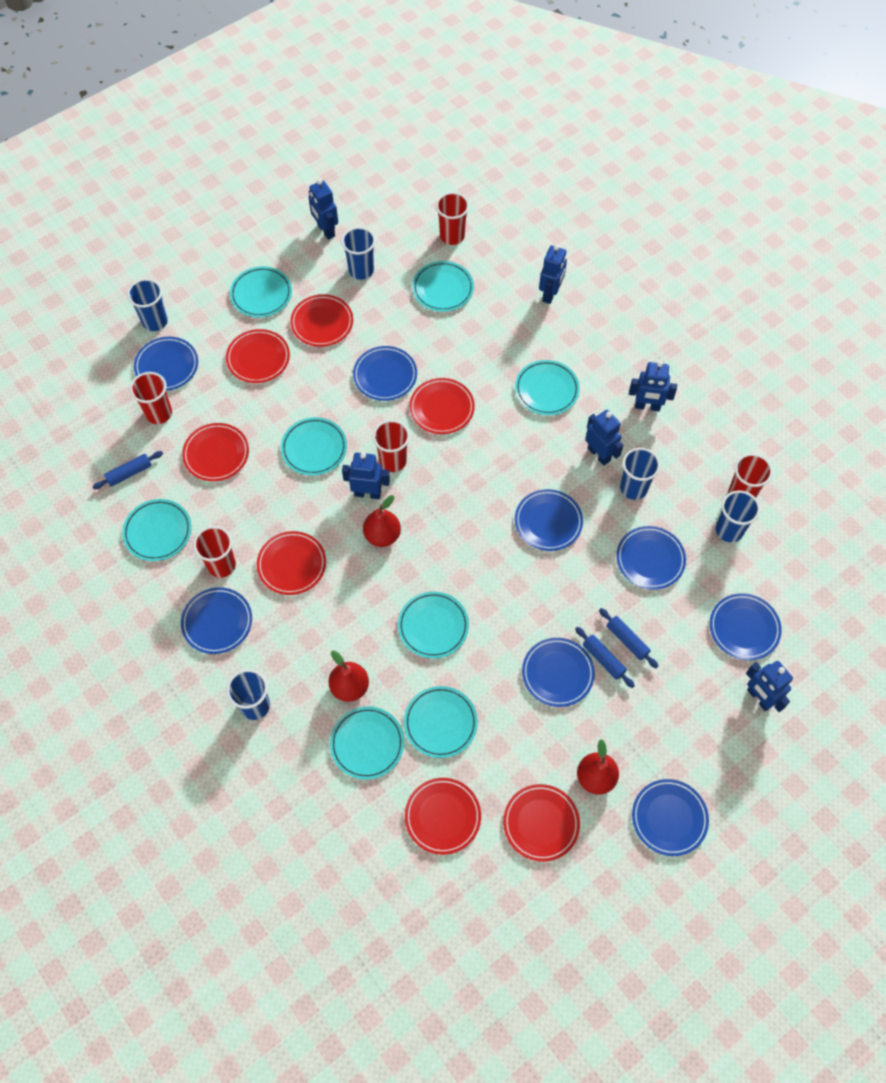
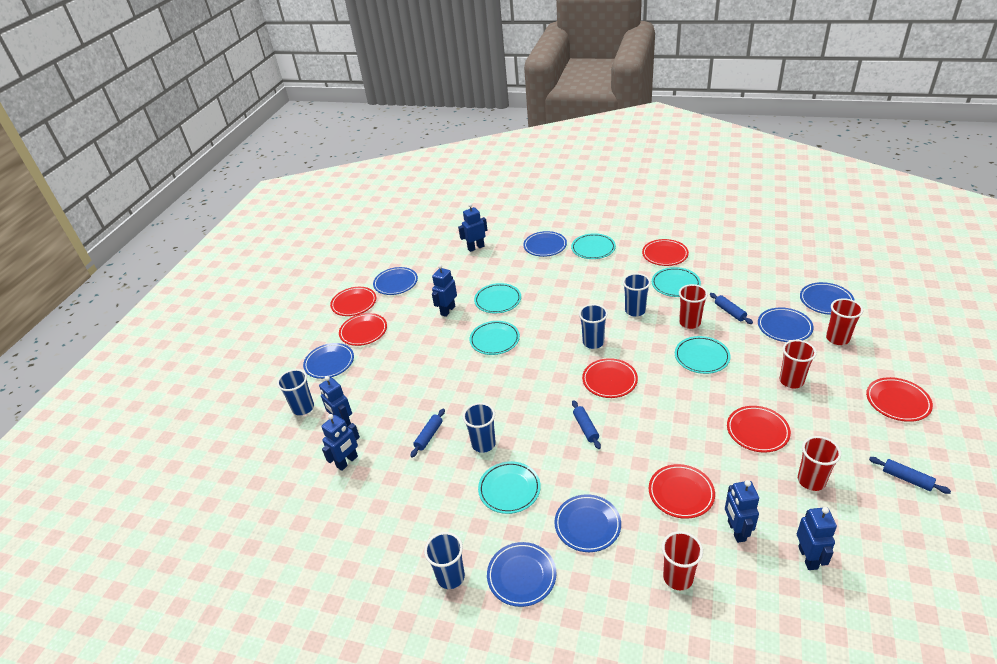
blue plate: [134,337,198,391] [181,587,252,654] [353,346,417,401] [515,489,583,551] [522,638,595,707] [616,526,686,590] [632,779,709,856] [710,593,782,661] = 8 -> [303,343,354,379] [373,267,418,295] [487,542,557,607] [523,231,567,257] [554,494,621,552] [758,307,814,342] [800,282,855,315] = 7
blue rolling pin: [93,451,163,489] [575,627,635,688] [599,608,659,668] = 3 -> [410,409,445,458] [572,400,601,449] [710,293,753,324] [869,457,951,494] = 4
red pear: [329,651,369,702] [363,495,401,547] [577,739,619,794] = 3 -> none = 0
turquoise plate: [122,499,192,561] [230,266,292,317] [281,417,347,476] [330,707,404,780] [398,592,469,658] [404,686,478,758] [412,261,474,312] [515,360,580,415] = 8 -> [470,321,520,355] [474,283,521,313] [478,461,541,514] [571,233,616,259] [652,267,701,297] [675,336,731,374] = 6

